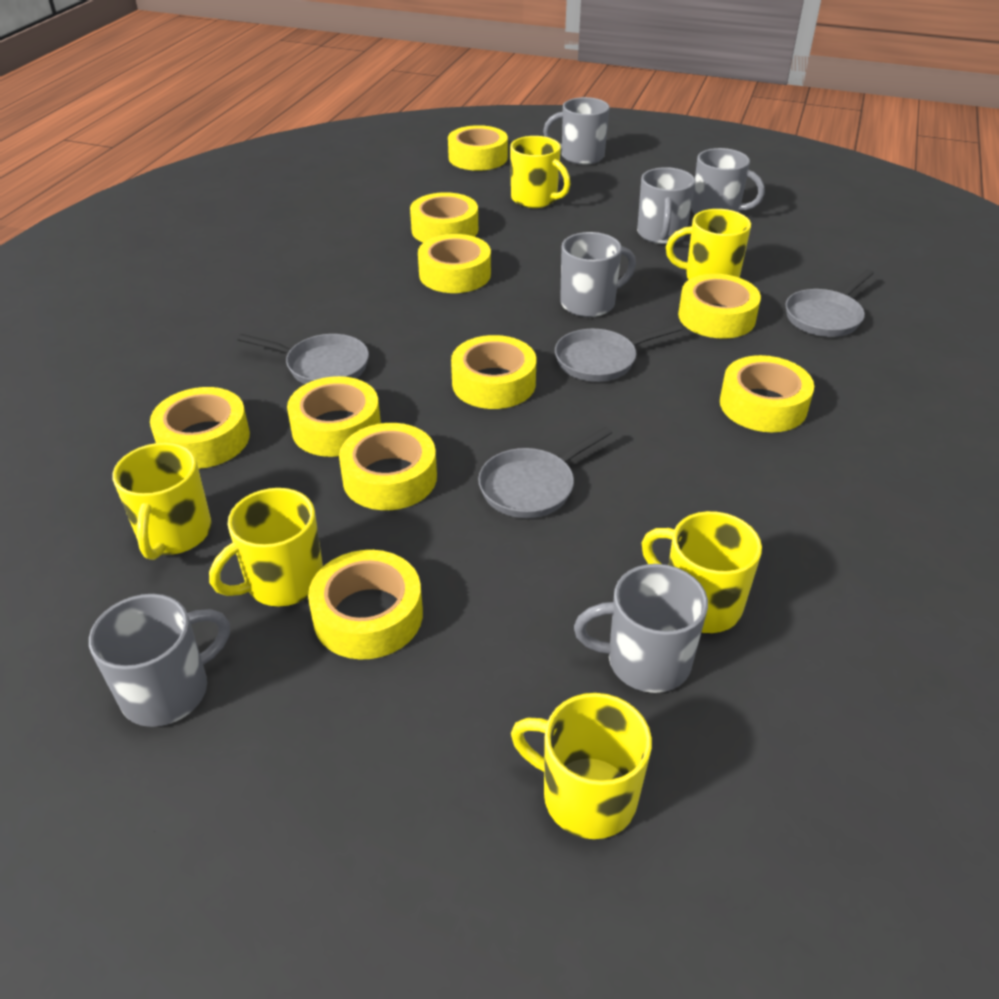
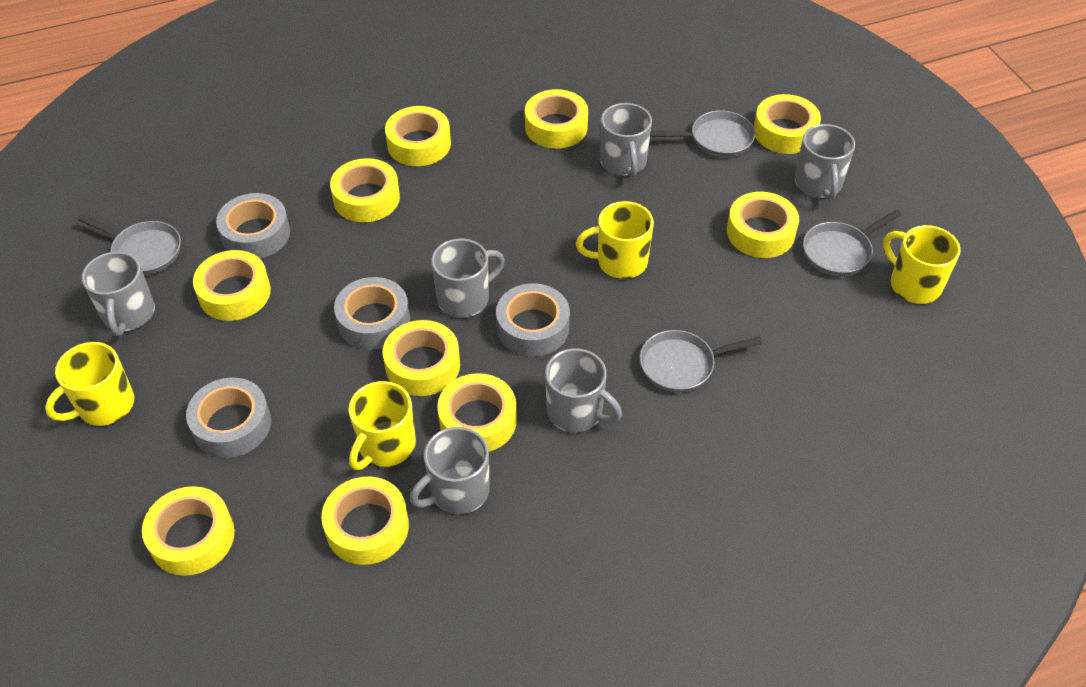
grey tape: none = 0 -> [186,378,271,458] [216,193,290,258] [334,277,410,350] [496,284,570,357] = 4
yellow mug: [112,443,212,560] [209,488,323,606] [510,136,571,208] [511,693,652,839] [642,511,762,633] [666,209,751,280] = 6 -> [45,342,134,426] [349,381,416,470] [576,201,654,279] [883,225,961,304] = 4

